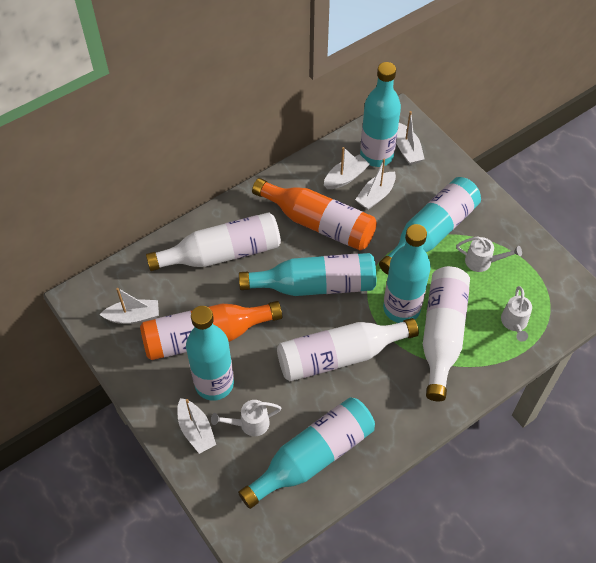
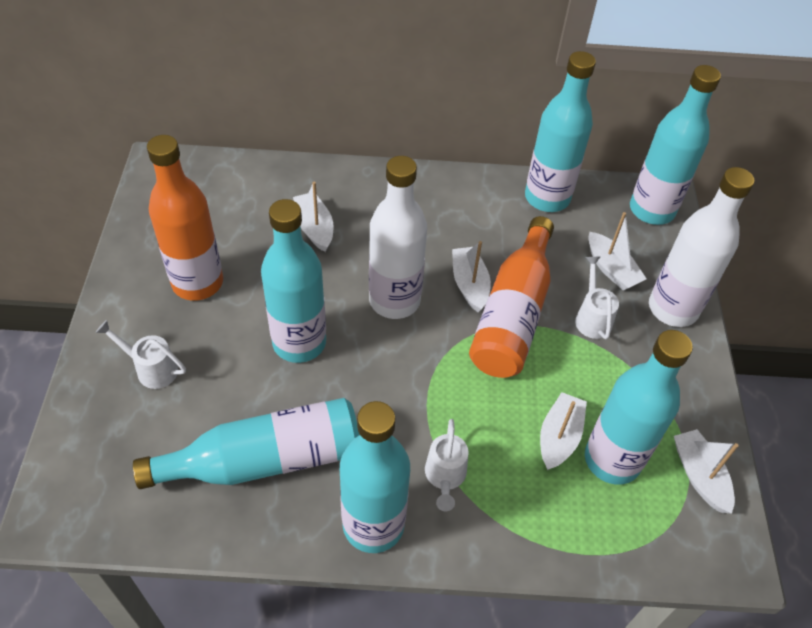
white bottle: [146,212,281,271] [277,318,419,381] [423,266,470,402] = 3 -> [369,156,427,319] [649,167,754,327] = 2

